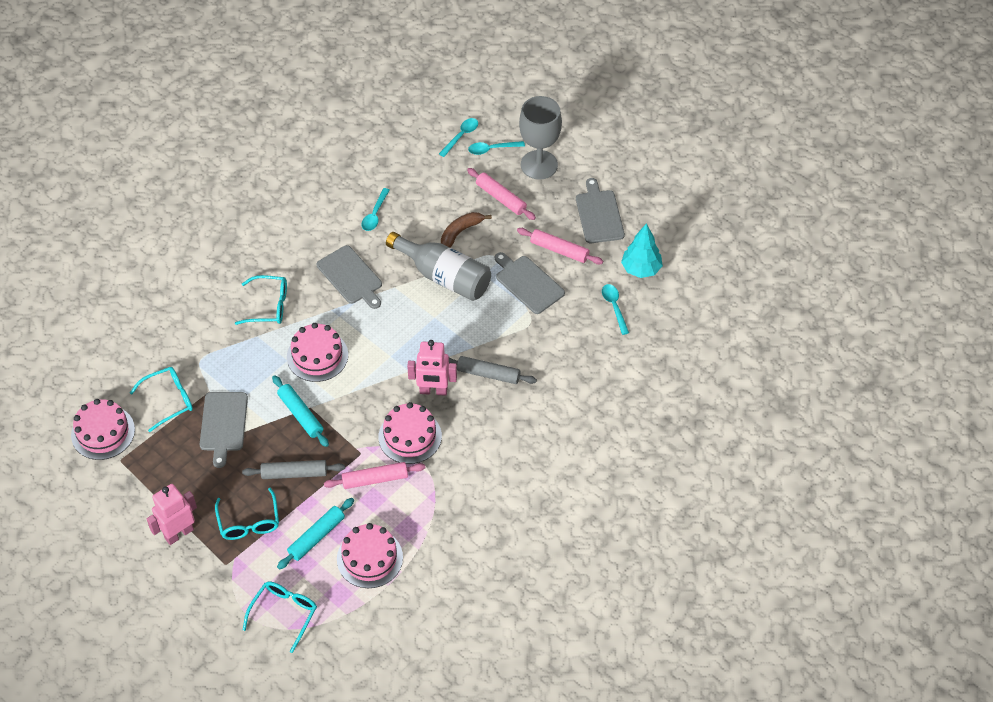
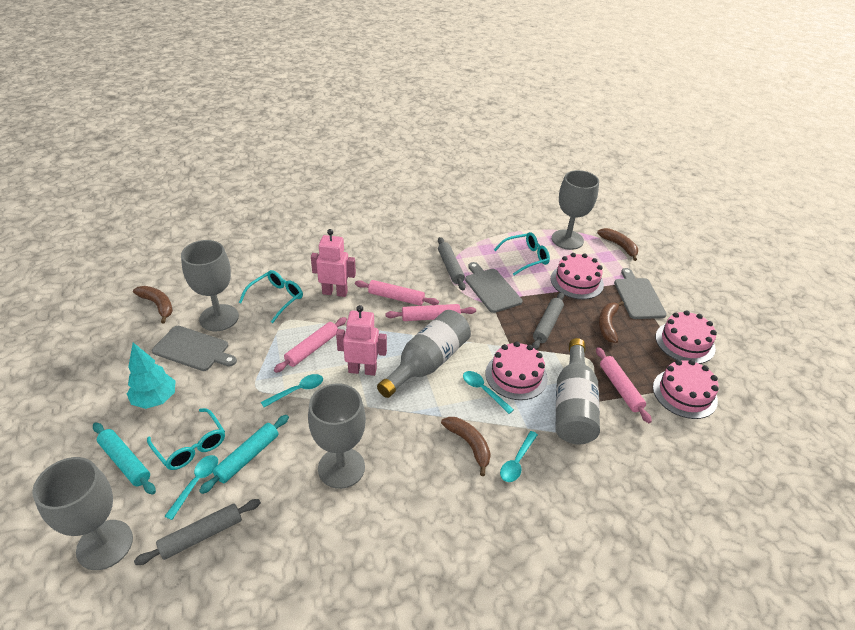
brown banana: [441,212,492,248] = 1 -> [133,286,173,323] [441,417,491,476] [597,228,638,261] [599,301,624,343] = 4
grey bottle: [386,232,491,301] = 1 -> [377,310,471,398] [555,338,600,445] = 2
grey cutting board: [200,392,248,468] [317,245,382,309] [495,252,565,314] [576,178,625,243] = 4 -> [152,326,237,371] [465,262,522,313] [614,268,667,319] = 3
grey goblet: [519,96,562,180] = 1 -> [32,457,133,570] [181,240,239,331] [308,383,366,489] [552,170,599,250] = 4
grey rolling pin: [242,460,345,479] [449,356,537,384] = 2 -> [134,499,261,565] [438,237,466,290] [532,292,564,350] = 3
pink rolling pin: [324,462,426,489] [467,168,536,220] [517,228,603,265] = 3 -> [274,317,347,373] [355,280,439,306] [386,304,476,321] [596,347,652,423] = 4
turquoise glasses: [130,367,193,432] [215,488,279,540] [235,275,287,325] [243,581,317,653] = 4 -> [147,408,225,470] [239,270,303,323] [494,232,550,275] = 3

